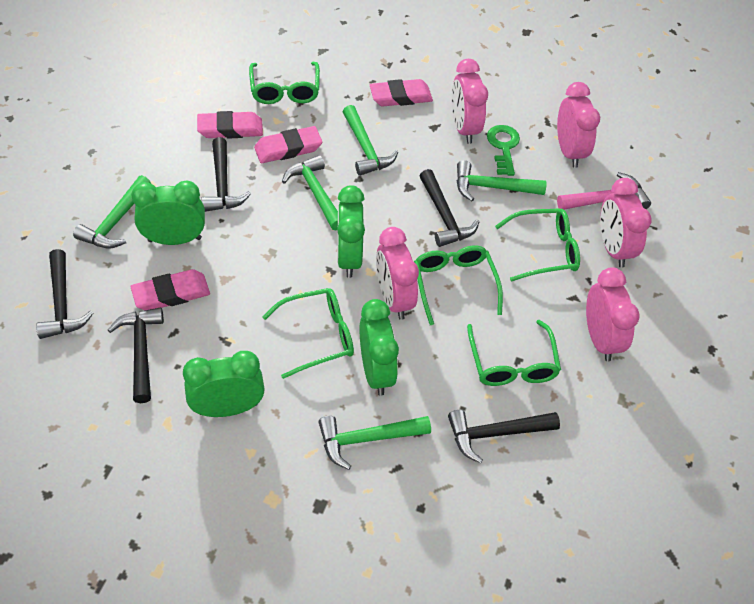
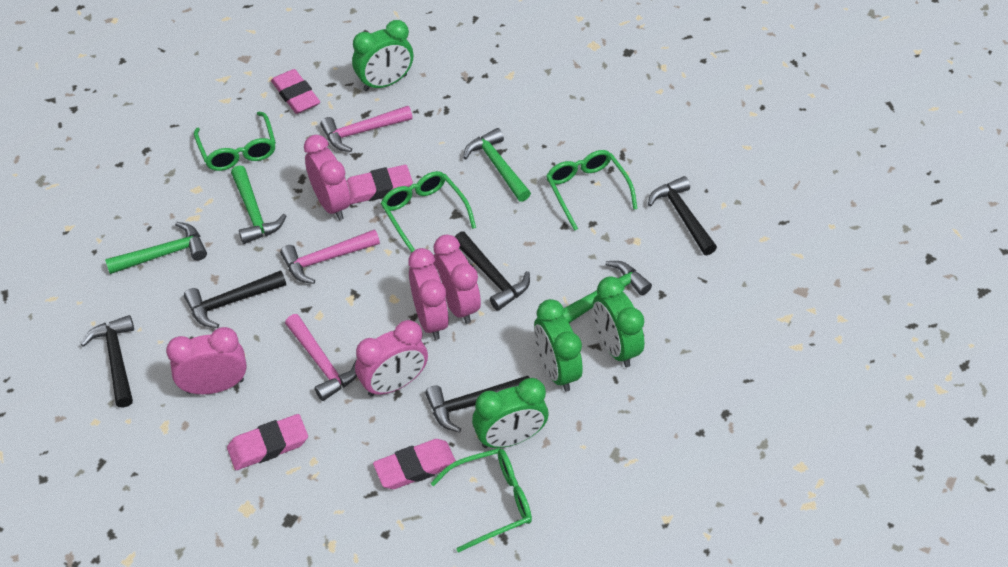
green glasses: [249,62,320,104] [262,288,354,379] [414,245,503,325] [467,320,561,386] [495,208,580,282] = 5 -> [194,111,276,171] [381,171,476,253] [431,448,532,553] [546,150,638,231] = 4
green hammer: [73,175,151,248] [282,155,338,230] [319,416,431,470] [343,105,398,176] [457,160,547,201] = 5 -> [105,222,207,274] [231,165,286,244] [463,128,531,202] [563,261,652,323] = 4
green key: [487,125,520,176] = 1 -> none = 0
pink hammer: [557,172,651,210] = 1 -> [280,229,380,284] [285,314,357,401] [320,106,413,152] = 3

